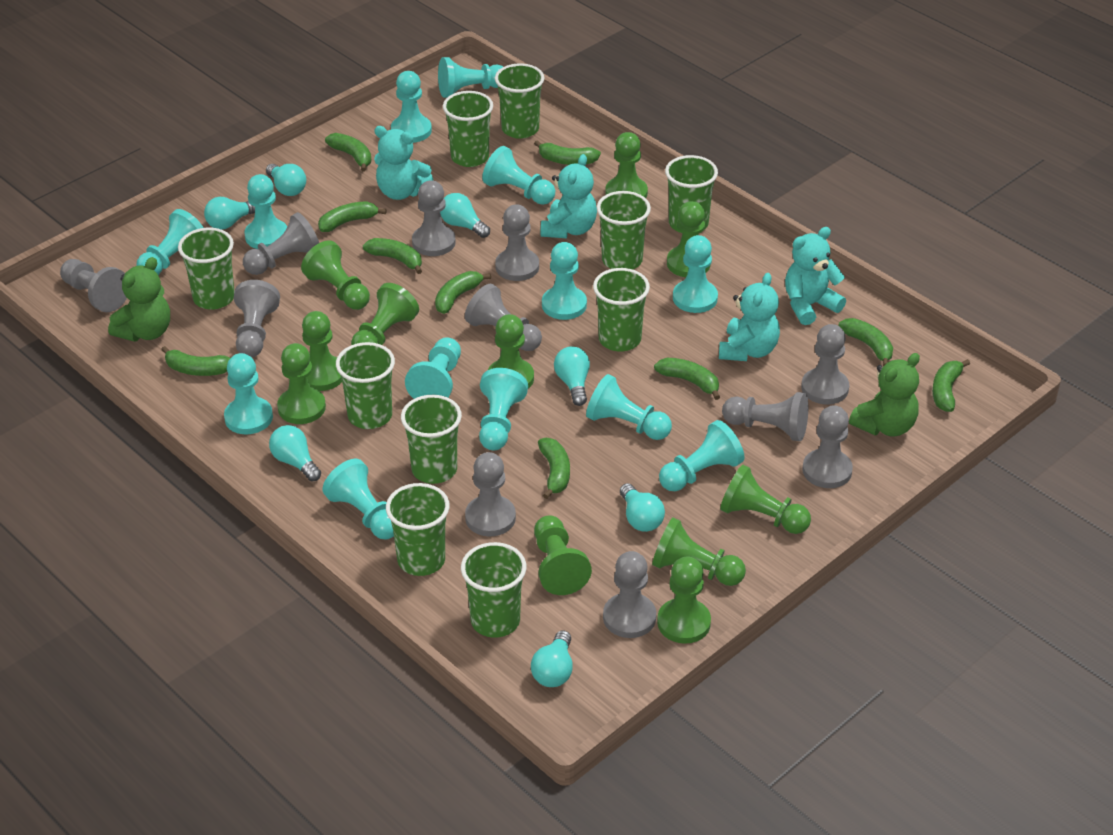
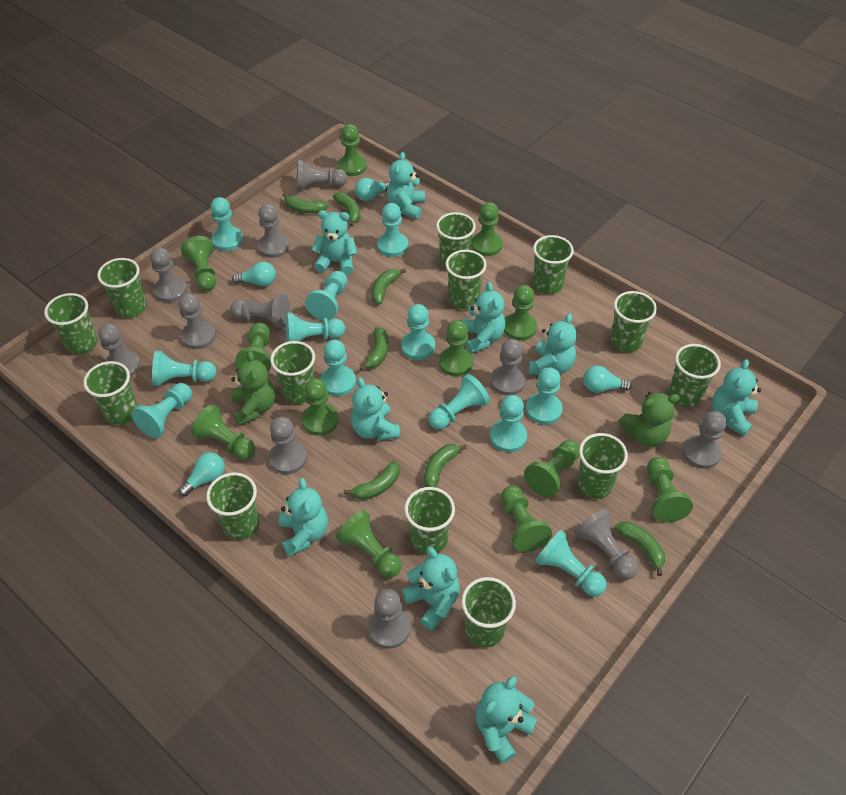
green banana: [161,346,230,376] [318,201,387,232] [325,133,371,172] [363,238,422,274] [435,271,491,314] [534,140,601,165] [538,438,570,499] [654,358,720,400] [839,318,893,366] [932,359,970,412] = 10 -> [282,193,329,213] [333,193,360,227] [344,461,400,500] [359,327,389,371] [372,268,406,304] [424,444,467,488] [614,522,665,576] = 7
green cup: [178,228,235,310] [336,342,395,429] [386,483,450,576] [401,395,462,484] [443,91,493,167] [461,542,527,638] [495,64,544,139] [593,268,650,352] [597,191,651,270] [665,155,718,233] = 10 -> [44,293,98,354] [83,361,138,425] [97,258,147,318] [206,472,260,540] [270,341,315,404] [405,487,455,555] [436,212,476,269] [446,250,486,309] [461,577,516,647] [533,235,574,294] [577,433,628,499] [610,291,657,352] [669,344,721,407] = 13
green pawn: [277,343,326,424] [301,240,370,310] [302,311,342,391] [351,283,419,345] [488,314,534,389] [534,516,592,595] [606,132,648,198] [652,518,746,586] [657,556,711,644] [667,201,711,277] [720,465,811,534] = 11 -> [181,236,216,291] [191,405,256,460] [235,323,271,372] [302,378,339,436] [336,510,402,578] [338,124,367,176] [439,320,473,376] [471,202,503,256] [501,485,552,552] [504,285,537,341] [524,440,580,497] [647,457,693,522] = 12
turquoise light bulb: [204,197,255,230] [266,164,306,196] [269,425,321,482] [440,193,490,238] [531,630,573,687] [554,346,590,406] [620,483,665,532] = 7 -> [178,452,225,496] [232,261,276,286] [355,178,390,201] [583,366,632,393] = 4
turquoise pawn: [136,209,204,275] [224,353,273,434] [244,174,287,249] [323,459,394,539] [391,71,432,143] [405,337,461,399] [438,57,503,98] [479,368,528,450] [482,146,555,205] [542,242,587,320] [586,374,672,440] [659,420,744,491] [673,235,718,313] = 13 -> [132,383,192,438] [152,351,216,386] [211,197,243,251] [286,313,345,342] [305,271,347,320] [320,340,356,396] [377,203,408,257] [401,304,435,360] [428,374,490,430] [490,395,527,452] [526,367,563,425] [535,530,607,596] = 12
turquoise teddy bear: [374,126,433,200] [540,154,597,238] [719,273,780,361] [785,227,846,325] = 4 -> [279,478,328,557] [312,210,357,275] [351,377,400,441] [387,152,425,219] [402,547,460,631] [462,282,506,354] [475,676,537,764] [529,313,577,375] [712,359,761,436] = 9

